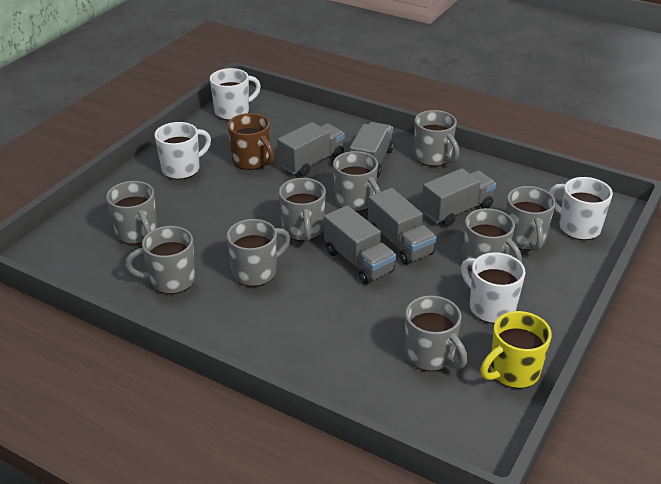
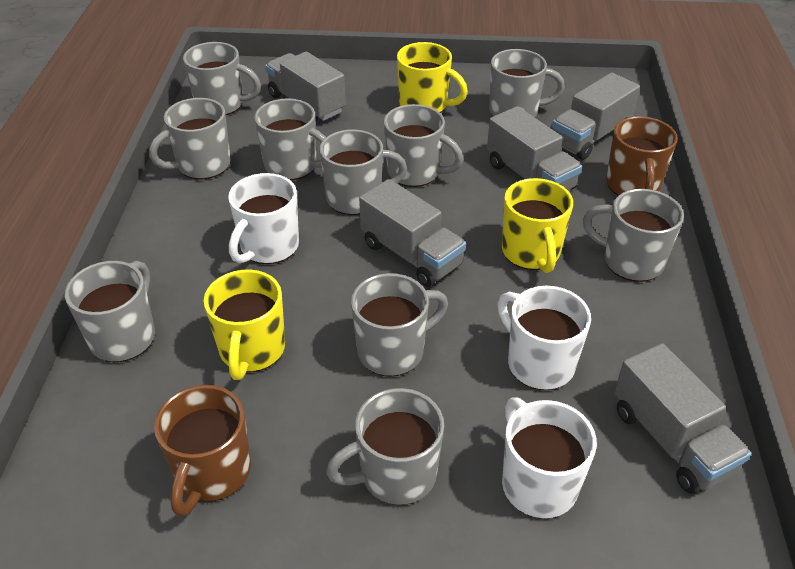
brown mug: [227,113,274,170] = 1 -> [154,385,251,517] [606,116,678,196] = 2
grey mug: [106,181,157,245] [125,226,195,294] [227,219,290,287] [279,178,326,242] [333,151,381,212] [405,295,468,371] [414,110,460,167] [463,208,522,271] [506,186,556,251] = 9 -> [65,261,155,362] [149,98,231,179] [183,42,261,115] [254,98,326,180] [320,129,407,215] [326,388,444,505] [351,273,448,377] [384,104,464,187] [489,49,565,117] [583,189,684,282] = 10
white mug: [155,122,211,179] [210,68,261,120] [461,252,525,324] [549,177,613,240] = 4 -> [228,173,299,264] [497,286,591,390] [502,397,597,519] = 3
yellow mug: [480,311,552,389] = 1 -> [204,270,285,380] [397,42,468,113] [502,178,573,273] = 3

